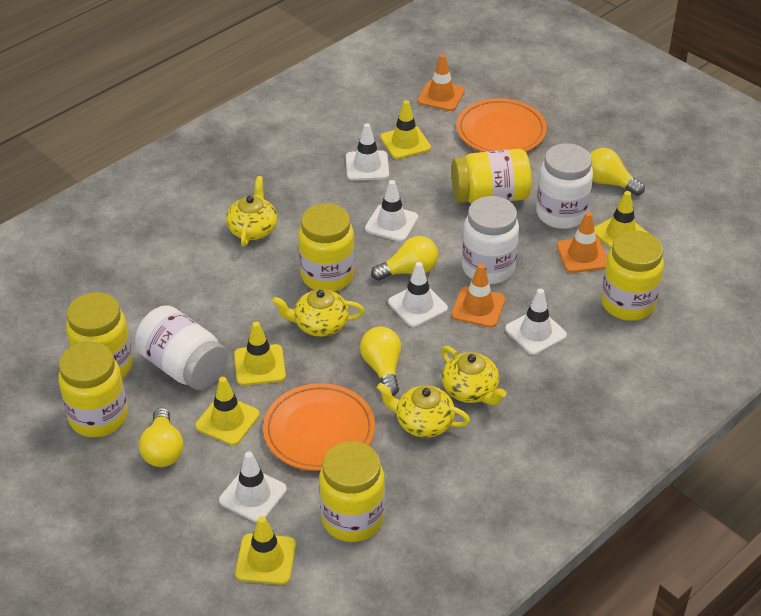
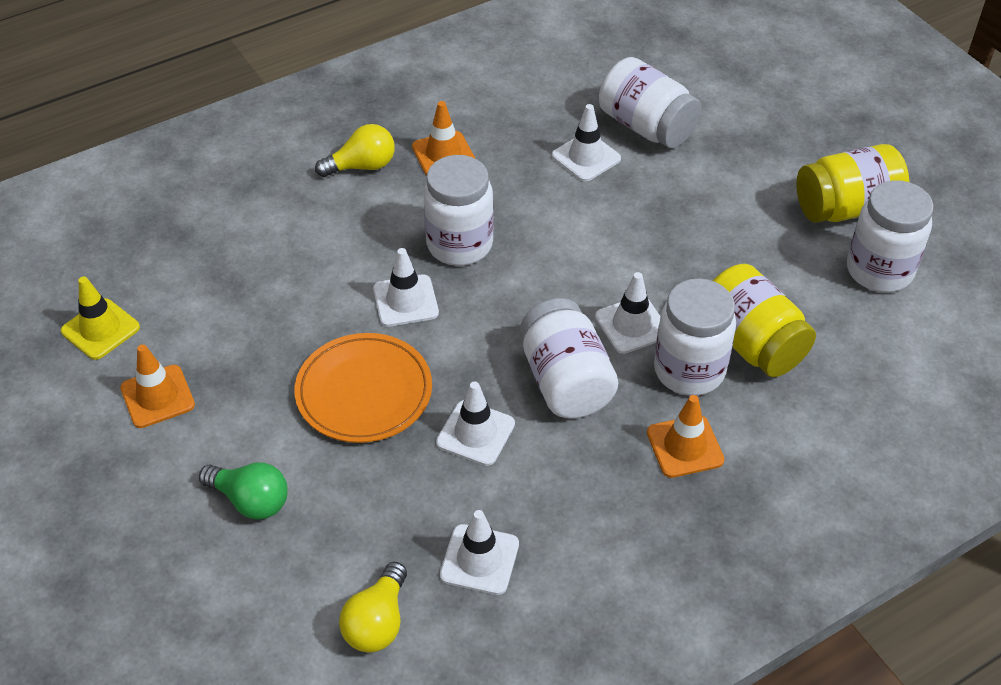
green light bulb: none = 0 -> [199,463,288,520] = 1
orange plate: [263,383,375,471] [457,98,547,152] = 2 -> [294,333,432,443] = 1
white jar: [135,305,228,390] [462,196,519,284] [536,143,593,229] = 3 -> [423,155,494,266] [520,298,618,419] [599,57,701,148] [654,279,736,396] [847,180,934,293] = 5
yellow jar: [58,341,128,437] [66,292,133,379] [298,203,355,292] [319,441,385,542] [451,149,532,204] [601,231,664,321] = 6 -> [713,264,816,377] [796,144,909,222] = 2
yellow light bulb: [139,408,183,467] [360,327,401,396] [371,236,438,281] [590,148,645,196] = 4 -> [315,124,395,177] [339,562,407,653] = 2
yellow teapot: [226,176,277,247] [272,289,365,337] [377,383,470,438] [441,346,506,405] = 4 -> none = 0
yellow traffic cone: [195,377,260,445] [234,321,286,386] [235,516,296,585] [381,100,431,159] [594,191,648,249] = 5 -> [61,276,140,360] = 1

